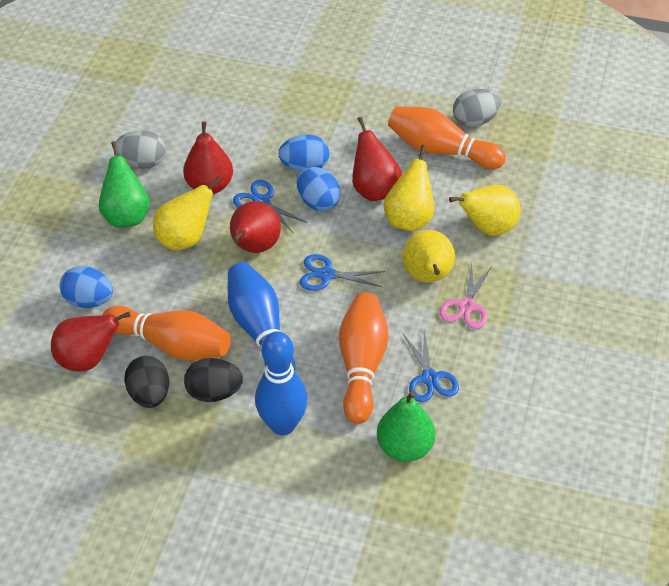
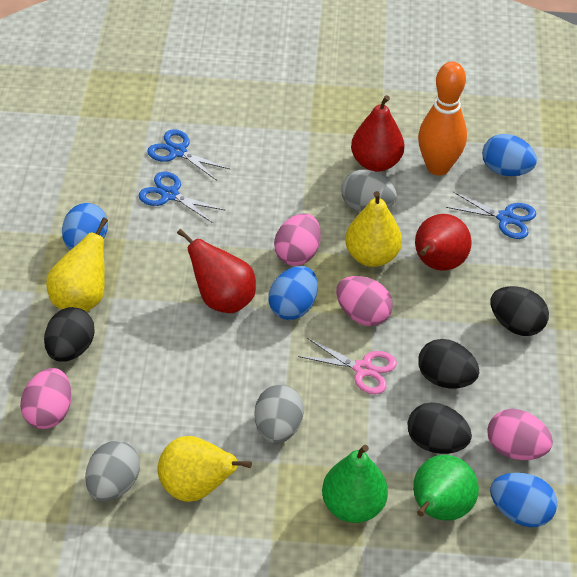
black egg: [124,356,169,408] [184,358,243,402] = 2 -> [44,307,95,362] [408,402,472,454] [418,339,479,388] [490,286,549,336] = 4
blue bowling pin: [228,262,295,371] [255,331,308,436] = 2 -> none = 0
blue egg: [59,266,113,308] [278,134,329,172] [297,166,341,211] = 3 -> [62,203,108,250] [268,266,318,320] [482,134,537,176] [490,473,557,527] = 4
grey egg: [116,130,165,169] [453,89,501,127] = 2 -> [85,441,140,502] [255,385,304,444] [341,170,397,212] = 3
orange bowling pin: [103,306,231,360] [339,293,389,424] [388,106,506,169] = 3 -> [418,62,467,176] = 1
pink egg: none = 0 -> [20,368,72,429] [274,213,321,266] [336,276,393,326] [487,409,553,460] = 4
red pear: [51,312,131,372] [183,121,233,194] [230,201,281,253] [352,117,402,201] = 4 -> [177,229,256,313] [351,95,404,172] [415,214,472,271] = 3
yellow pear: [153,176,222,250] [384,145,434,232] [402,230,455,283] [449,185,520,236] = 4 -> [46,217,108,312] [158,436,252,502] [345,191,402,267] = 3

